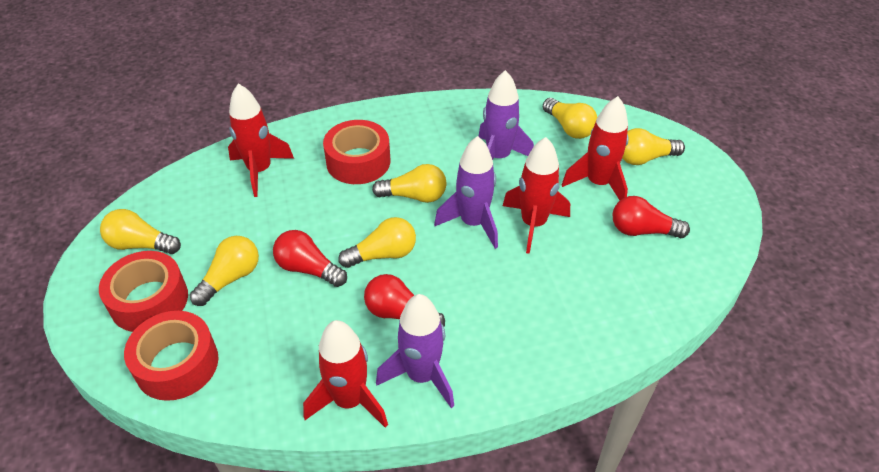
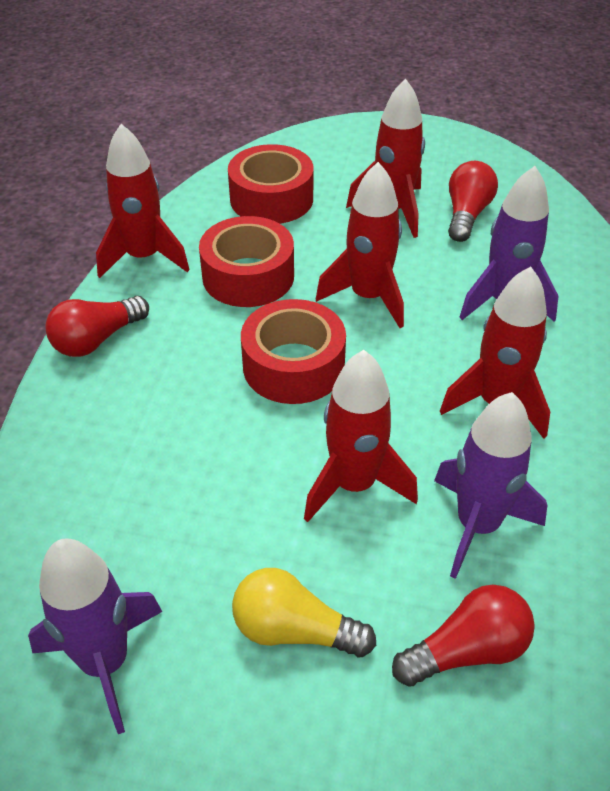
red rocket: [228,83,294,197] [303,320,388,428] [503,137,570,254] [562,96,629,200] = 4 -> [96,124,190,278] [304,350,418,522] [316,162,404,328] [346,78,425,238] [440,267,550,439] = 5
yellow light bulb: [100,209,181,254] [190,236,259,306] [339,217,416,268] [372,164,446,203] [543,98,597,139] [622,128,685,165] = 6 -> [232,568,376,657] = 1

